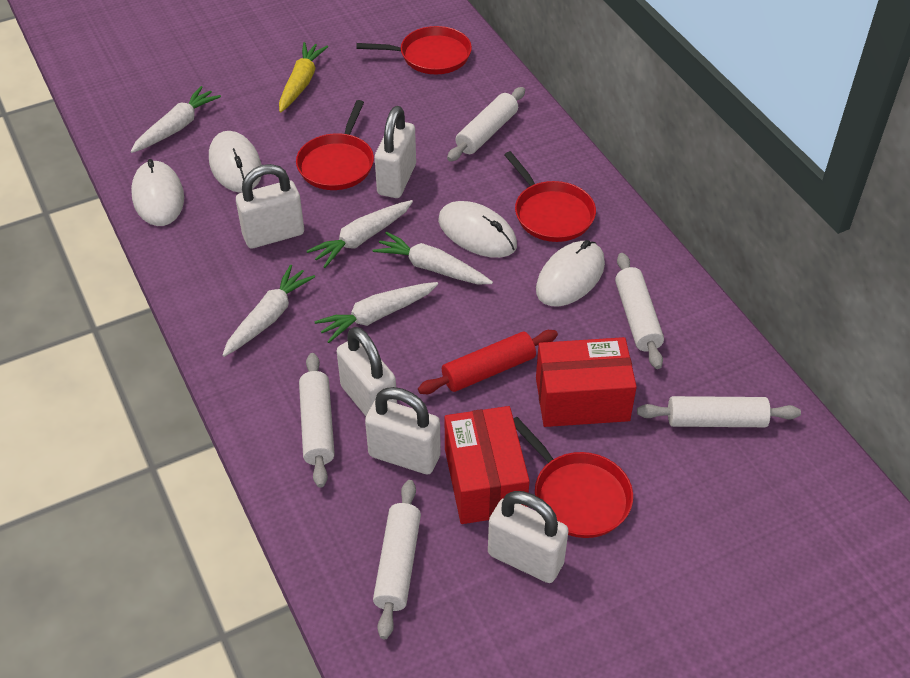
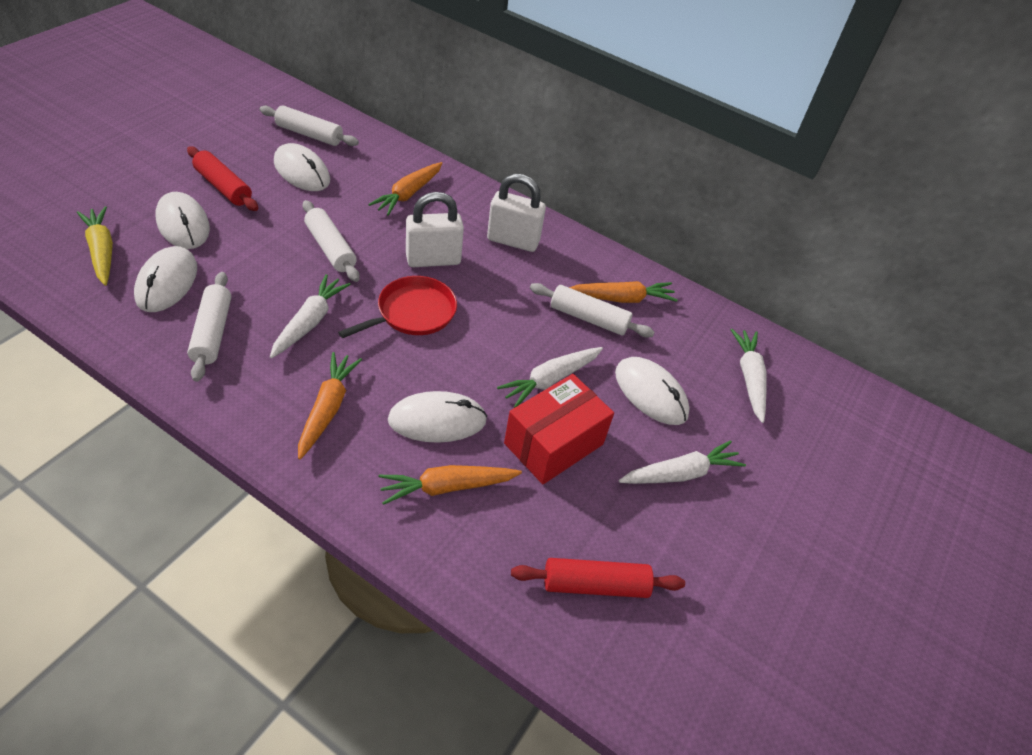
orange carrot: none = 0 -> [298,352,362,459] [368,162,443,216] [379,465,522,505] [569,281,678,303] = 4
red box: [445,406,530,524] [536,337,637,427] = 2 -> [504,374,614,484] = 1
red pan: [296,100,374,190] [356,26,472,74] [504,151,596,242] [513,417,633,538] = 4 -> [338,276,457,338] = 1
red rolling pin: [418,330,558,394] = 1 -> [187,146,258,211] [511,558,685,598] = 2
white carrot: [130,86,221,153] [222,265,315,357] [307,200,413,268] [314,282,438,343] [372,232,493,284] = 5 -> [270,274,351,358] [497,347,603,408] [619,440,746,484] [731,329,766,423] = 4
white mouse: [131,159,184,226] [209,131,262,193] [438,201,517,258] [536,240,605,306] = 4 -> [134,246,197,312] [156,192,210,249] [274,143,330,191] [388,391,487,443] [615,357,690,425] = 5
white padlock: [236,164,304,248] [337,327,397,416] [365,387,441,474] [375,106,416,198] [488,491,569,583] = 5 -> [406,192,464,267] [487,174,546,252] = 2
white rolling pin: [299,353,335,488] [373,480,421,639] [447,87,525,162] [615,253,664,369] [637,396,801,427] = 5 -> [187,272,231,382] [260,105,359,146] [302,200,360,282] [530,283,655,338] = 4

